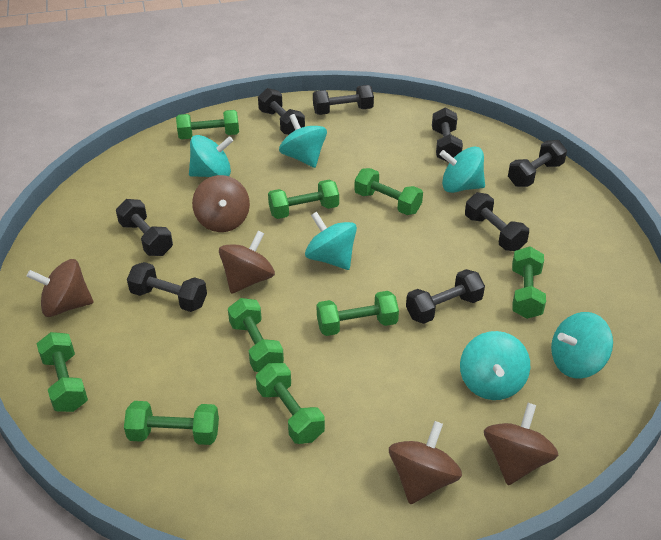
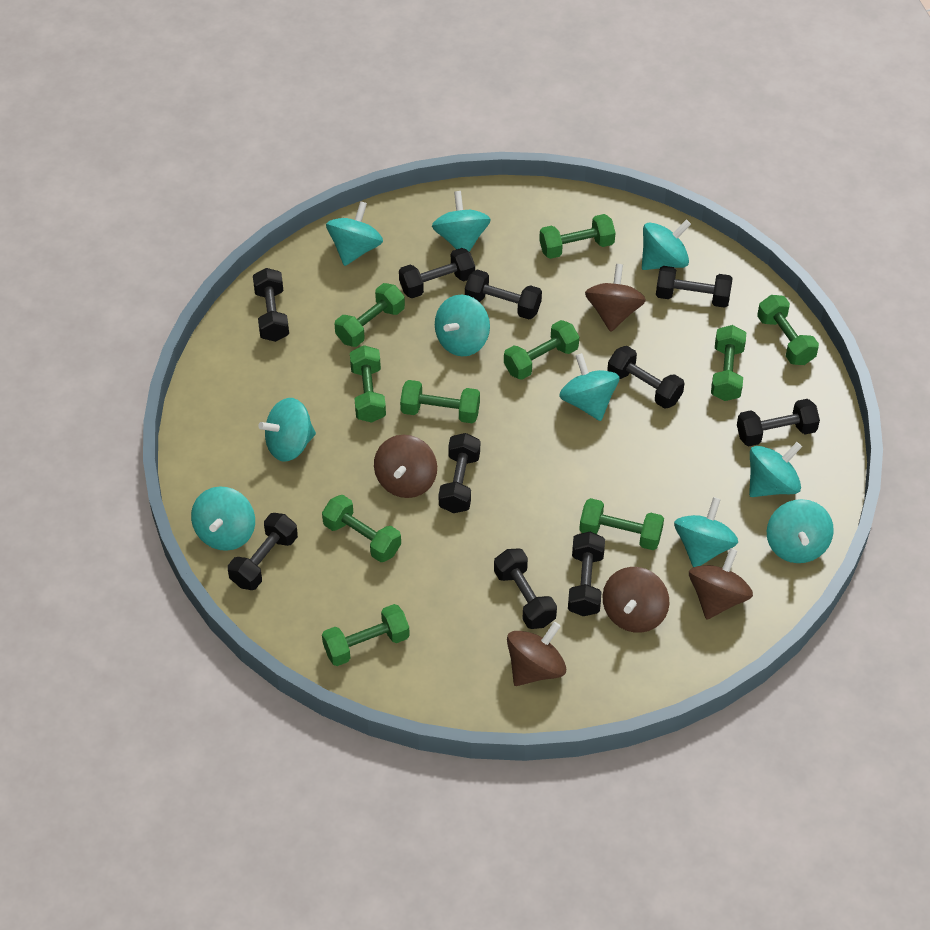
black dumbbell: [116,199,173,256] [127,262,207,312] [258,88,305,135] [313,85,374,115] [406,269,485,324] [432,108,463,163] [465,192,529,251] [508,140,567,187] = 8 -> [228,513,298,590] [253,268,289,342] [399,248,475,298] [439,433,480,513] [465,270,542,319] [494,548,557,629] [568,532,605,616] [607,346,685,409] [656,266,733,308] [737,399,820,446] = 10
green dumbbell: [37,332,88,412] [124,401,219,445] [176,110,239,139] [228,298,284,372] [256,363,325,444] [268,180,339,219] [317,291,399,336] [354,168,423,215] [512,246,546,319] = 9 -> [322,495,401,562] [322,604,410,666] [335,283,405,347] [350,345,386,423] [400,380,480,423] [504,320,579,380] [539,214,615,259] [579,498,664,550] [711,325,746,401] [757,295,819,365] = 10
turquoise spinning top: [189,135,233,177] [279,114,327,168] [305,212,357,270] [439,147,485,193] [460,331,530,400] [551,312,613,379] = 6 -> [191,486,255,551] [258,398,316,462] [326,201,383,266] [432,191,491,252] [435,294,490,356] [559,353,619,421] [642,219,691,270] [674,497,738,567] [749,442,802,497] [767,499,834,563] = 10

